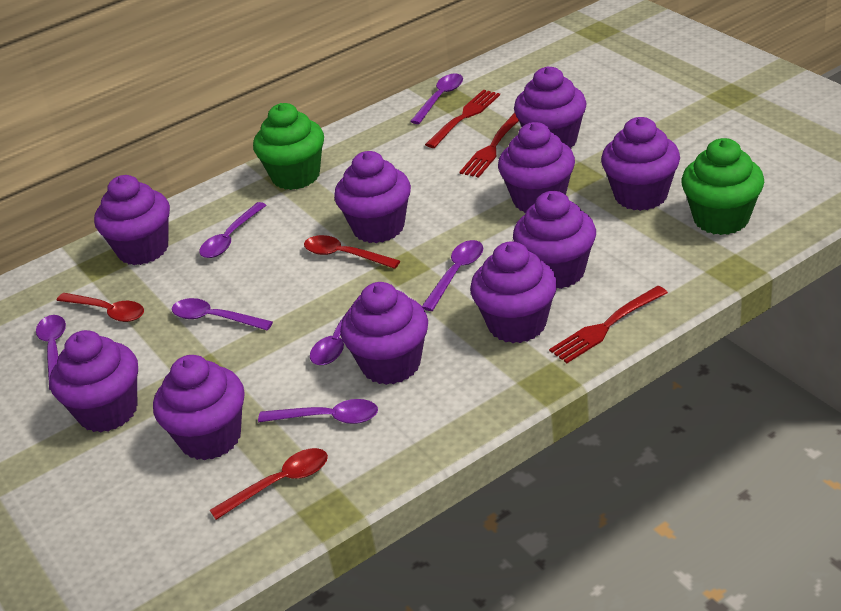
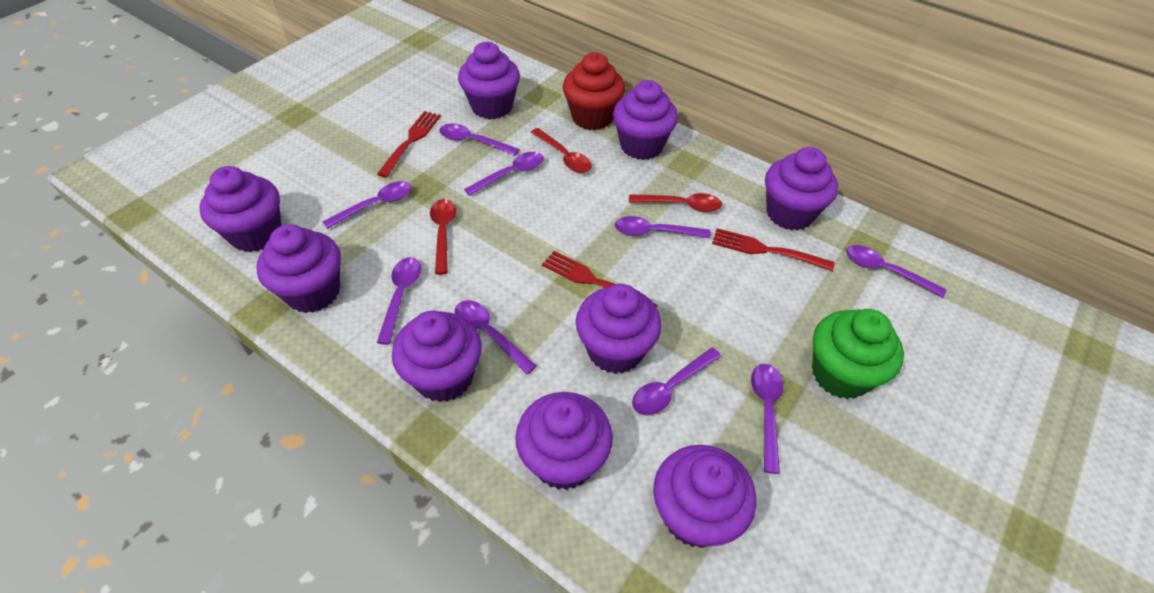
green cupcake: [253,103,324,190] [681,138,764,235] = 2 -> [812,309,904,399] = 1
purple cupcake: [50,330,138,433] [94,175,170,265] [153,355,245,460] [334,151,411,243] [340,282,428,385] [470,241,557,343] [498,122,575,213] [513,191,596,289] [514,66,586,149] [601,117,680,211] = 10 -> [199,166,281,252] [256,224,341,313] [392,311,482,402] [458,42,520,119] [515,392,613,490] [576,284,662,374] [613,80,678,160] [653,445,756,548] [765,147,838,230] = 9
purple spoon: [36,315,66,390] [172,298,273,331] [199,202,266,258] [258,399,378,424] [310,295,361,365] [410,74,463,124] [422,240,483,311] = 7 -> [323,181,412,229] [377,257,421,345] [439,123,520,156] [455,300,537,374] [464,152,544,196] [615,216,711,238] [632,347,721,415] [751,364,783,474] [846,245,947,298] = 9
red cupcake: none = 0 -> [563,52,625,130] = 1

